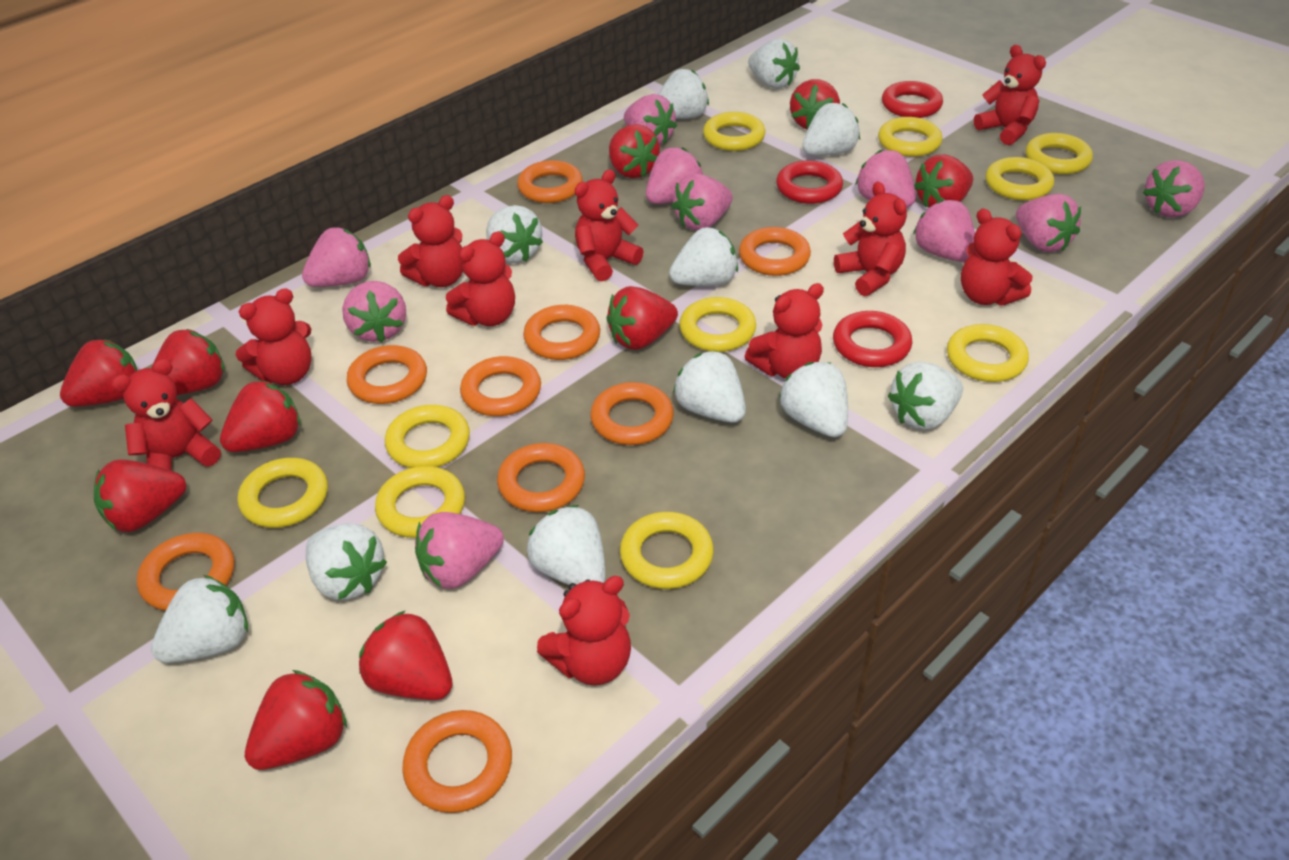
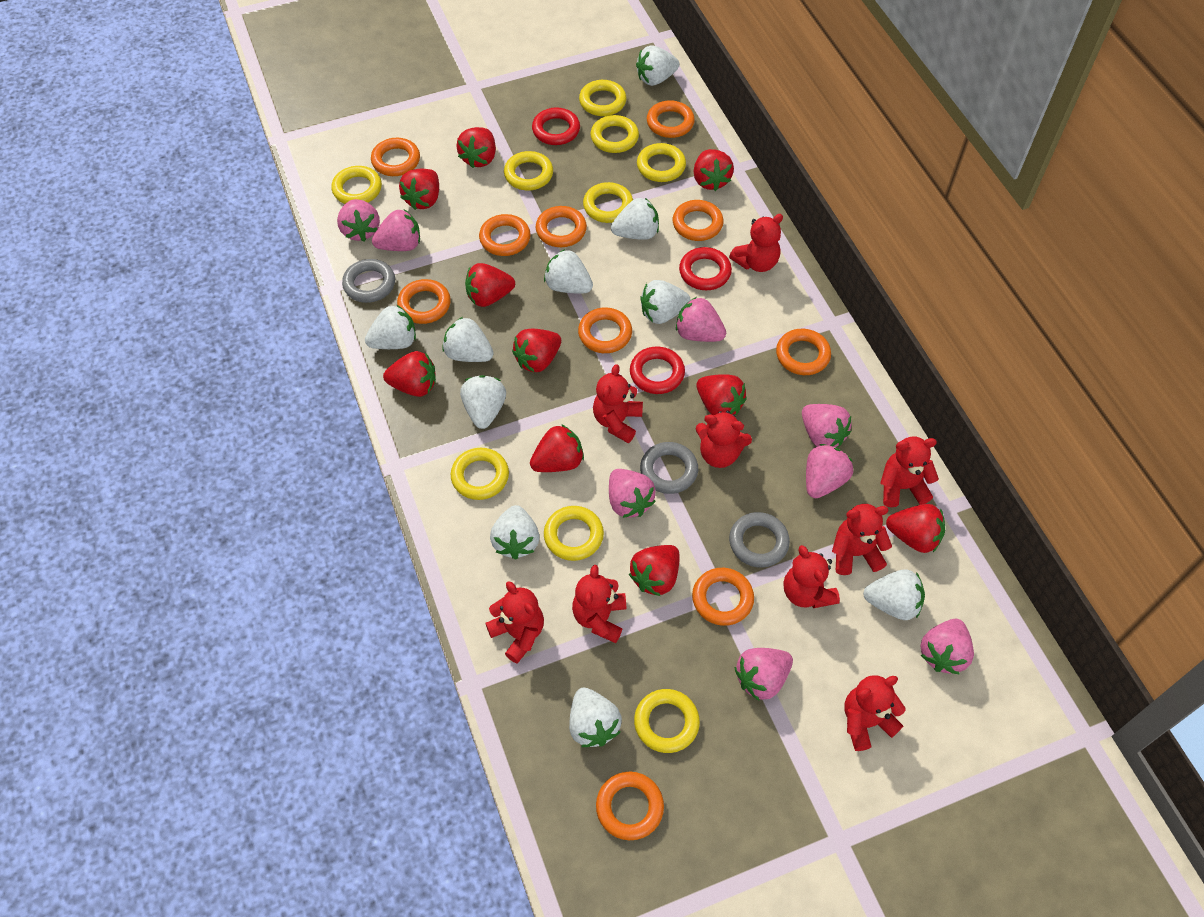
grey ring: none = 0 -> [342,259,395,303] [640,442,698,494] [729,512,790,568] = 3
orange ring: [137,533,234,611] [347,345,427,404] [402,710,512,813] [460,356,541,416] [497,443,585,512] [517,160,583,203] [523,305,600,360] [590,382,674,445] [739,227,811,276] = 9 -> [371,138,420,176] [397,279,451,324] [479,214,530,256] [536,206,587,247] [578,308,632,353] [596,772,664,840] [647,100,695,138] [673,200,724,241] [692,568,754,626] [776,329,831,375] = 10
pink strawberry: [302,227,371,287] [342,281,406,342] [415,512,504,589] [624,94,677,145] [646,147,703,204] [672,173,733,231] [855,150,916,208] [913,199,975,262] [1016,194,1081,252] [1142,160,1205,217] = 10 -> [337,199,380,242] [372,209,420,251] [609,469,656,518] [676,297,726,342] [735,648,793,701] [802,404,851,447] [806,444,853,498] [920,619,974,674] = 8
red teddy bear: [111,359,221,471] [236,288,312,385] [398,195,463,287] [446,231,515,326] [537,576,631,685] [575,169,644,282] [745,283,824,379] [834,181,907,296] [961,209,1032,306] [974,45,1046,145] = 10 -> [485,581,544,663] [572,565,626,643] [593,364,643,443] [696,411,752,468] [729,214,783,272] [784,545,840,608] [832,504,892,575] [844,675,905,751] [880,436,939,507] = 9
white strawberry: [151,575,248,663] [306,523,387,600] [486,205,543,263] [527,505,605,585] [658,69,709,119] [669,227,738,286] [673,351,746,423] [748,39,800,89] [779,362,848,437] [802,103,860,155] [888,361,963,430] = 11 -> [365,305,416,349] [442,317,494,362] [460,375,506,429] [490,505,539,560] [544,249,593,293] [569,688,622,747] [611,198,659,240] [636,45,679,86] [640,280,690,324] [863,569,925,620] = 10
yellow ring: [238,458,328,528] [375,466,465,538] [385,405,470,468] [620,512,714,589] [679,297,756,352] [703,112,765,151] [878,117,943,157] [947,324,1029,382] [985,157,1054,200] [1025,133,1093,174] = 10 -> [331,166,382,204] [451,448,509,500] [504,151,553,190] [544,506,604,561] [579,80,626,116] [583,182,633,223] [590,115,639,153] [634,689,700,753] [637,143,686,182] = 9

